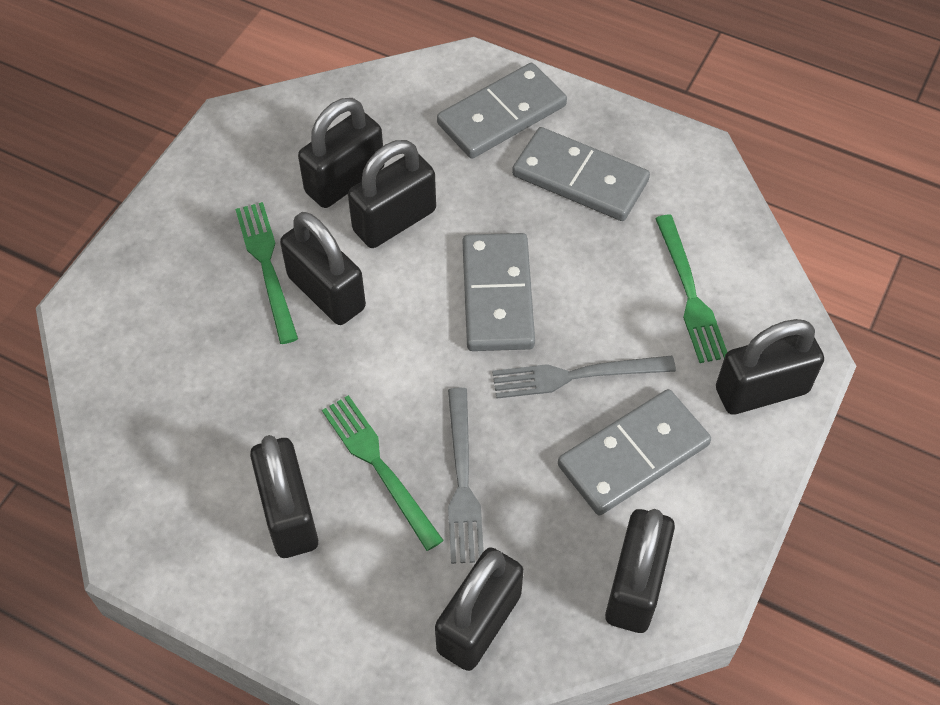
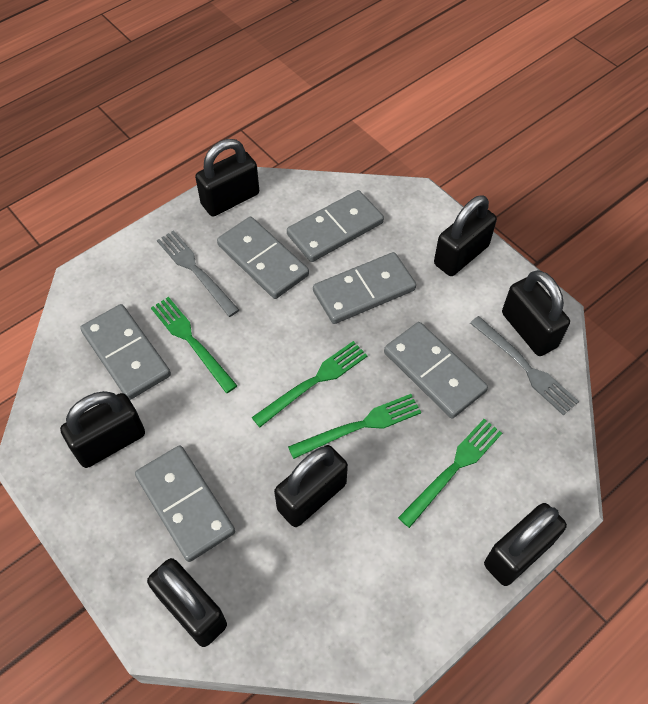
green fork: [235,202,298,344] [322,395,444,551] [655,215,727,363] = 3 -> [151,297,237,393] [251,341,368,427] [288,394,421,459] [398,419,502,528] = 4
grey domino: [437,63,567,159] [463,233,535,351] [512,127,650,221] [558,389,711,515] = 4 -> [80,304,171,400] [135,445,235,562] [217,217,309,299] [287,190,384,262] [313,252,416,324] [384,322,488,419] = 6

